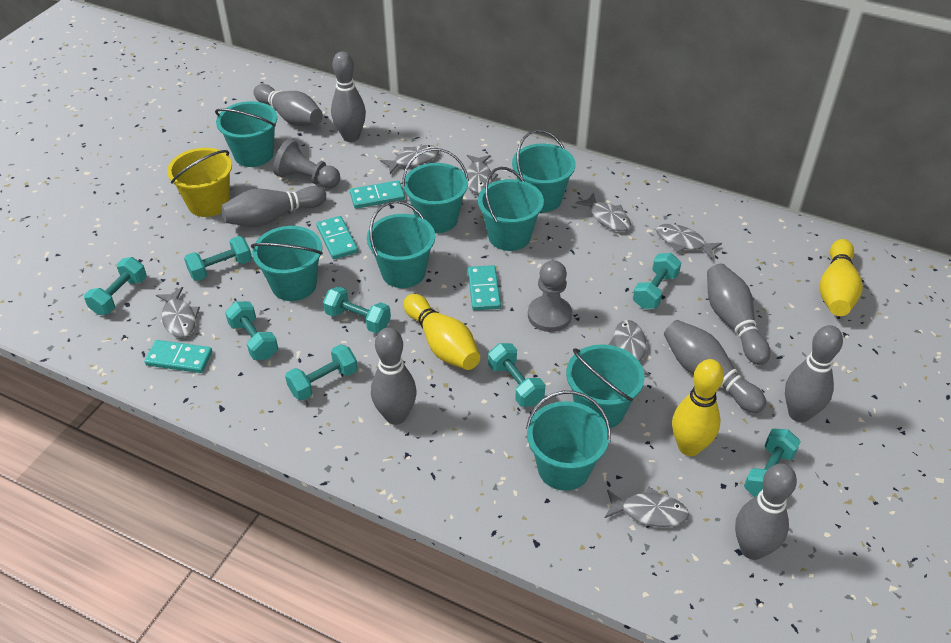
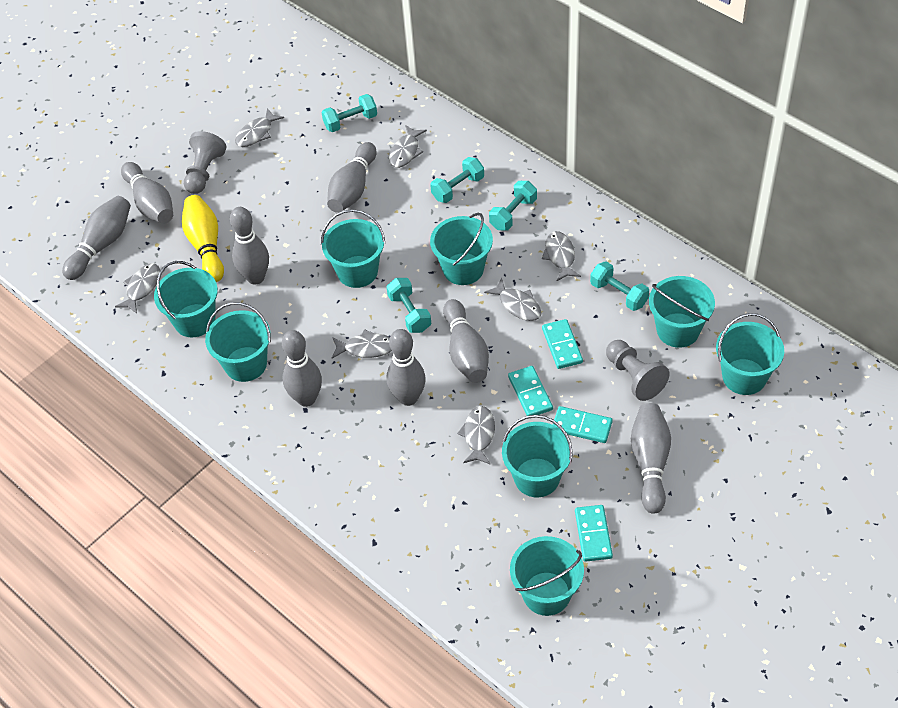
turquoise dumbbell: [84,257,147,315] [184,236,252,281] [225,301,278,360] [285,344,358,401] [323,286,391,333] [488,343,545,407] [633,253,681,309] [744,429,801,497] = 8 -> [322,94,377,132] [387,278,431,333] [430,157,484,203] [489,181,537,231] [590,261,649,311] = 5
yellow bowling pin: [404,294,480,370] [672,359,724,456] [819,239,863,316] = 3 -> [182,195,224,282] = 1
yellow bucket: [167,148,232,217] = 1 -> none = 0

